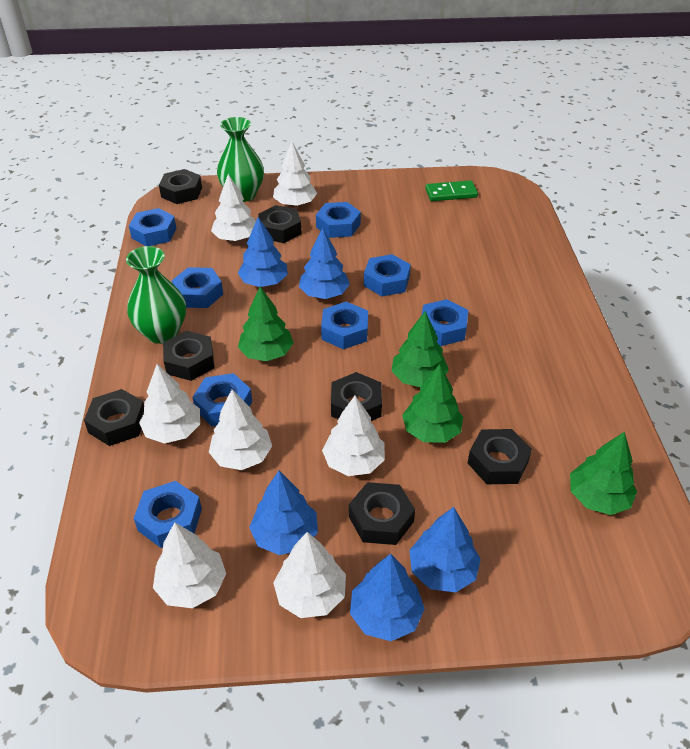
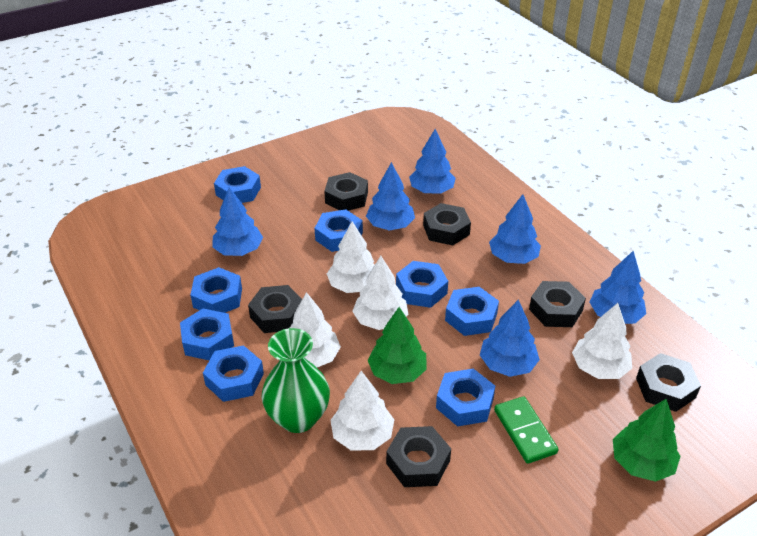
black nut: [84,389,144,446] [159,169,202,204] [163,331,214,381] [258,205,302,243] [331,372,382,421] [349,482,415,545] [468,429,532,484] = 7 -> [248,285,302,333] [324,172,368,211] [386,426,451,487] [423,203,471,245] [529,281,586,327] [636,353,701,412] = 6
blue tree: [238,217,288,287] [249,471,318,555] [299,228,350,299] [350,554,425,641] [409,507,481,592] = 5 -> [212,187,263,256] [366,162,415,230] [409,129,456,194] [480,300,540,377] [489,194,541,264] [590,251,646,324] = 6
green tree: [238,286,293,361] [392,311,449,387] [402,364,463,443] [570,432,637,515] = 4 -> [368,307,427,384] [613,399,681,482] = 2
green vase: [126,246,186,344] [217,117,264,202] = 2 -> [262,328,330,433] = 1
white tree: [139,364,200,444] [153,523,226,608] [209,390,272,470] [211,174,256,241] [273,142,317,207] [273,532,346,618] [322,396,385,476] = 7 -> [290,292,341,367] [327,222,374,293] [330,371,394,450] [352,256,408,330] [572,303,632,379] = 5

